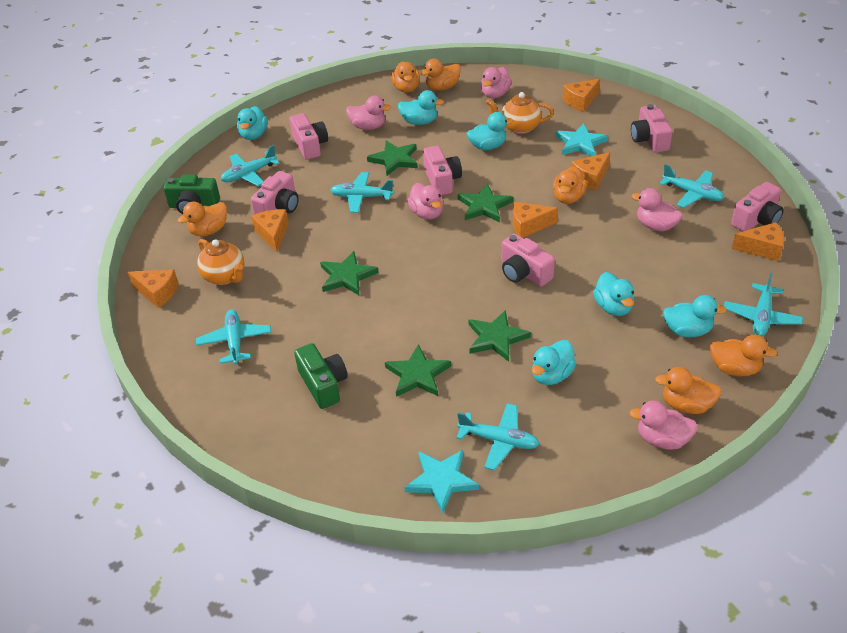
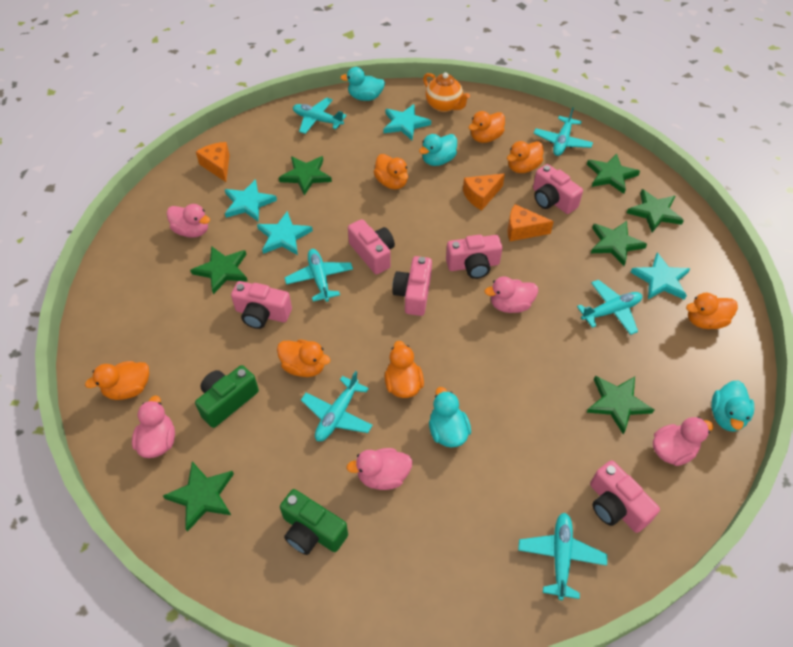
green star: [320,251,379,295] [367,140,418,176] [385,344,451,397] [458,183,513,222] [469,310,531,362] = 5 -> [163,461,234,532] [190,246,248,294] [279,156,332,195] [586,376,654,434] [587,153,640,194] [591,221,647,266] [627,189,684,233] = 7
orange cheese: [128,269,179,308] [251,209,289,252] [513,202,558,238] [563,79,600,112] [571,152,610,190] [732,222,784,261] = 6 -> [196,142,230,182] [463,174,505,210] [508,204,554,241] = 3
orange duck: [177,202,227,236] [391,61,420,93] [420,59,461,90] [553,166,587,204] [655,367,722,414] [710,335,778,377] = 6 -> [85,361,149,400] [277,340,331,377] [374,154,408,189] [385,341,424,398] [468,111,505,143] [507,141,543,173] [686,293,738,329] = 7
orange teapot: [197,239,244,285] [486,92,554,134] = 2 -> [423,72,470,112] = 1
turquoise duck: [237,106,268,140] [398,90,444,125] [467,112,513,150] [532,340,576,385] [593,272,634,316] [663,295,727,337] = 6 -> [340,67,385,101] [419,134,457,166] [429,387,471,447] [711,381,754,432] = 4
turquoise star: [404,450,479,514] [556,123,608,156] = 2 -> [224,179,277,222] [257,211,313,255] [384,104,431,140] [630,253,690,300] = 4

